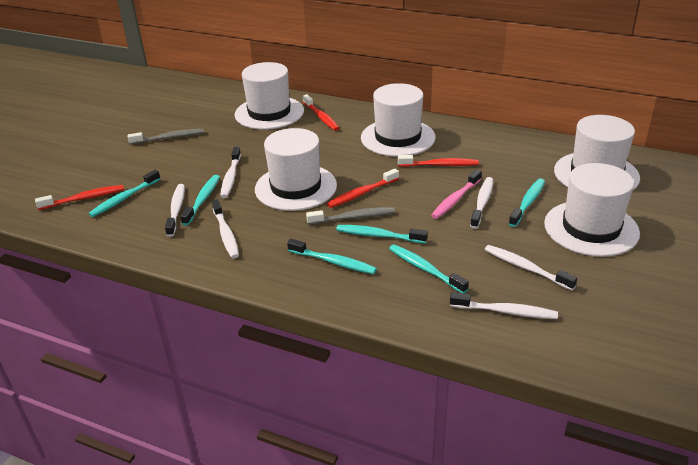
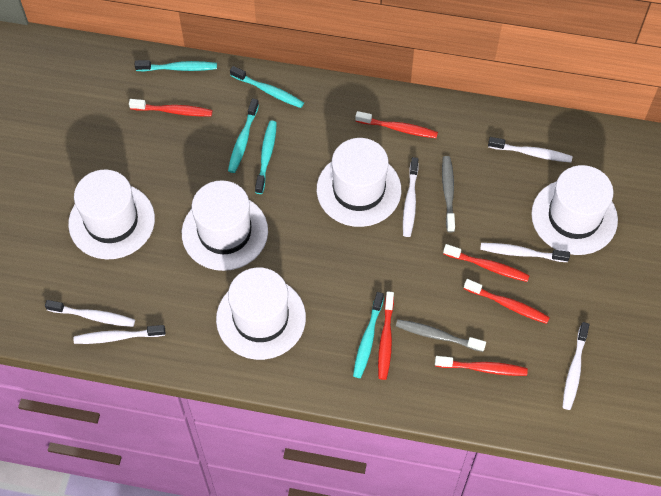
pink toothbrush: [431,169,482,219] = 1 -> none = 0
red toothbrush: [35,185,124,210] [303,94,339,131] [327,169,399,208] [398,155,479,167] = 4 -> [129,99,212,116] [355,111,438,138] [378,291,394,380] [435,356,528,376] [443,244,530,282] [464,279,550,324] = 6
turquoise toothbrush: [89,170,161,217] [180,175,220,226] [287,239,377,274] [336,225,428,244] [389,244,469,294] [509,178,545,227] = 6 -> [135,60,217,72] [228,98,259,173] [230,66,304,108] [255,121,277,194] [353,292,384,378] = 5

